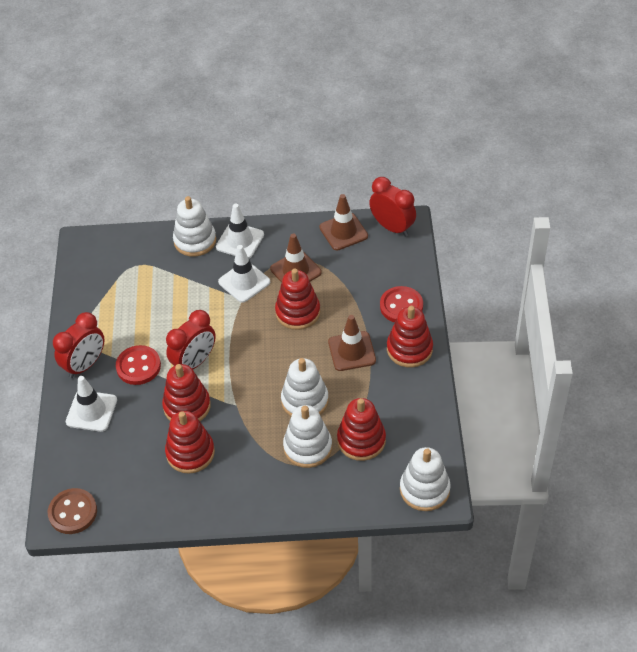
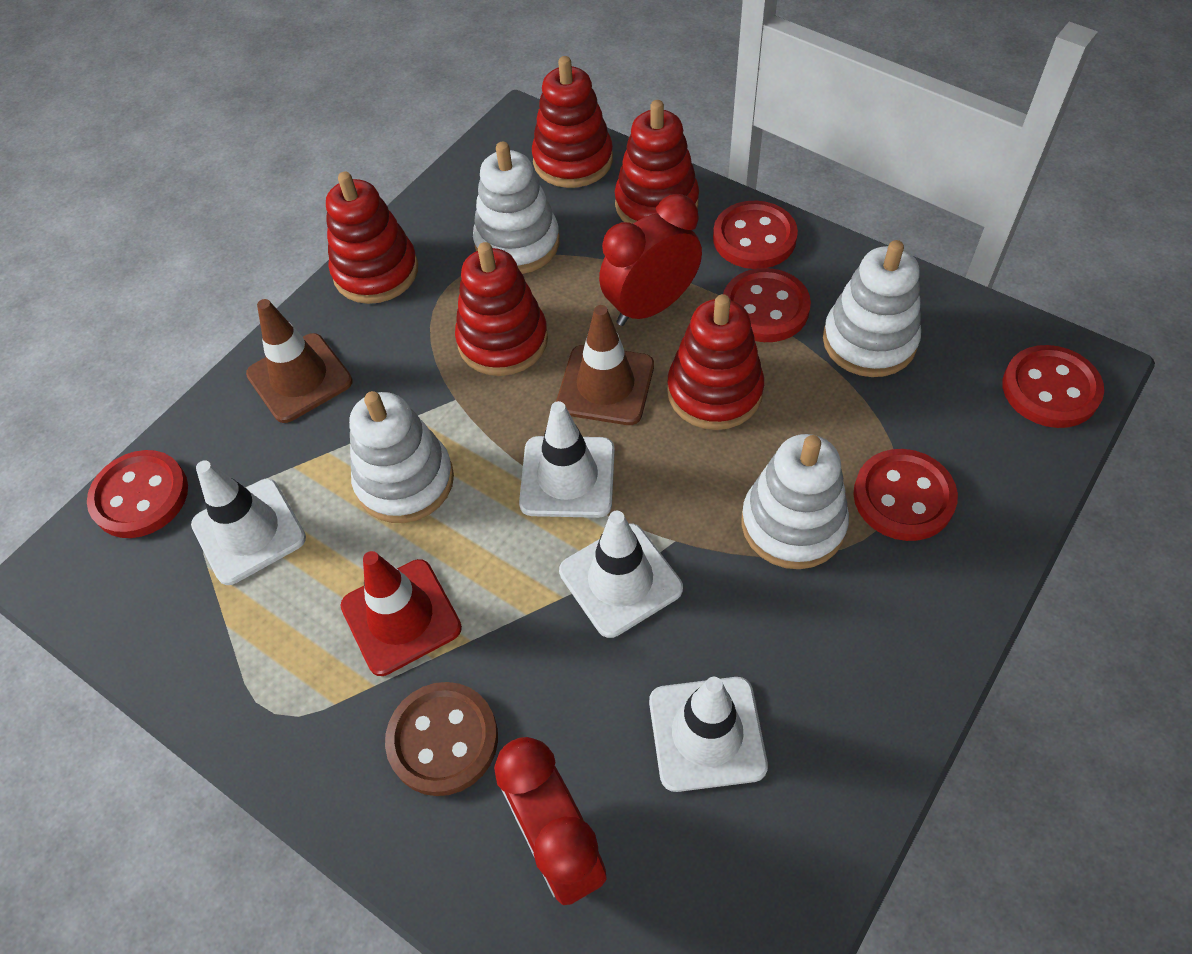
brown traffic cone: [270,233,322,283] [319,194,368,250] [328,315,376,371] = 3 -> [246,299,353,423] [556,305,654,425] = 2
red button: [116,345,161,385] [380,286,423,323] = 2 -> [87,450,188,538] [713,201,798,269] [723,268,811,342] [853,449,958,541] [1002,345,1104,428] = 5
red clock: [53,312,105,378] [166,310,216,369] [369,177,416,237] = 3 -> [494,737,607,905] [599,194,702,326] = 2
red traffic cone: none = 0 -> [340,551,462,676] = 1
white traffic cone: [66,376,117,432] [216,204,264,259] [218,245,270,303] = 3 -> [191,460,306,585] [519,401,615,518] [559,511,683,638] [649,677,768,792] = 4

